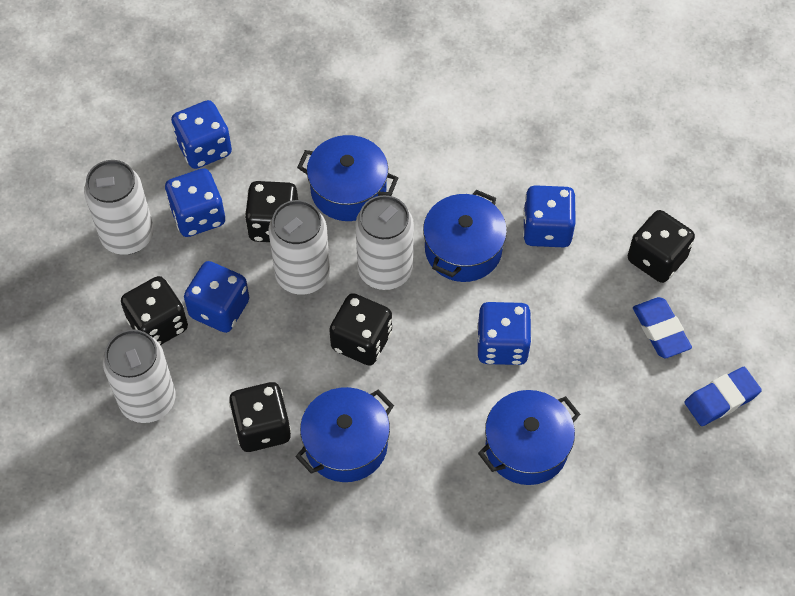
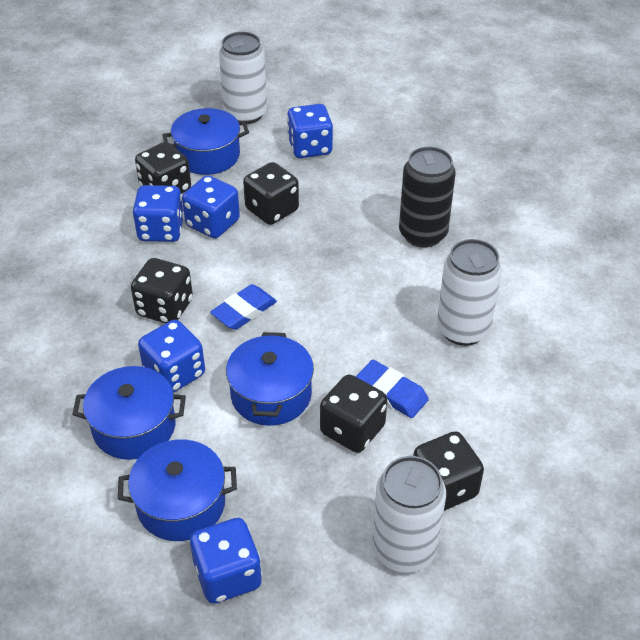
black can: none = 0 -> [399,147,456,248] = 1
white can: [84,160,154,255] [103,329,176,423] [268,200,330,295] [355,195,414,290] = 4 -> [219,32,267,124] [372,456,446,573] [437,239,502,346] = 3

